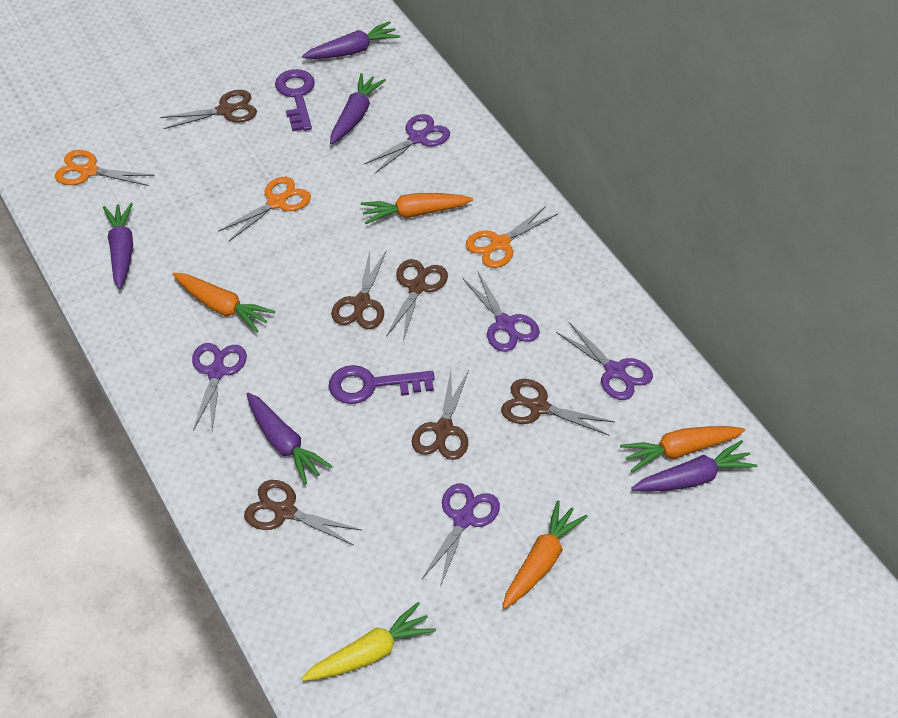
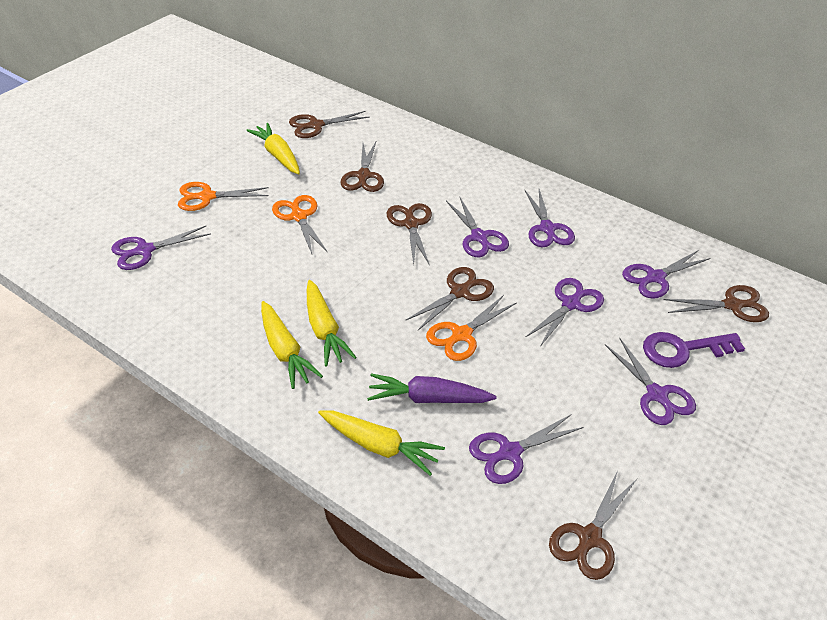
orange carrot: [173,273,275,332] [361,193,473,224] [503,500,588,609] [620,426,745,472] = 4 -> none = 0
purple carrot: [103,203,133,289] [247,393,332,484] [302,21,400,59] [330,73,386,144] [631,440,757,492] = 5 -> [367,373,497,403] = 1
purple key: [275,69,315,131] [329,365,435,404] = 2 -> [643,332,745,368] = 1
purple scissors: [192,343,247,431] [364,114,450,173] [421,484,500,587] [462,272,540,352] [556,322,653,400] = 5 -> [111,226,211,270] [446,196,509,257] [469,414,583,484] [525,189,575,247] [526,278,604,347] [605,338,696,425] [622,250,711,299] = 7
yellow carrot: [301,602,436,681] = 1 -> [246,123,300,174] [261,301,323,389] [307,280,356,367] [318,410,445,476] = 4

